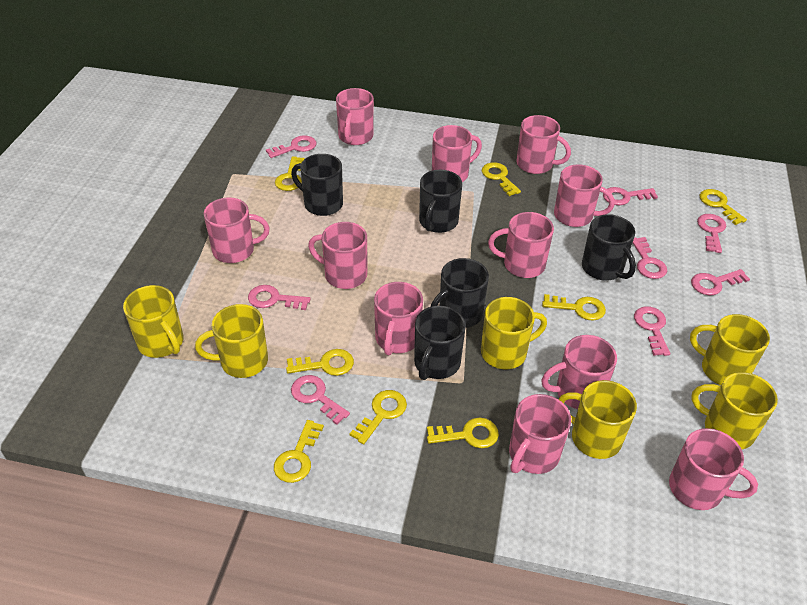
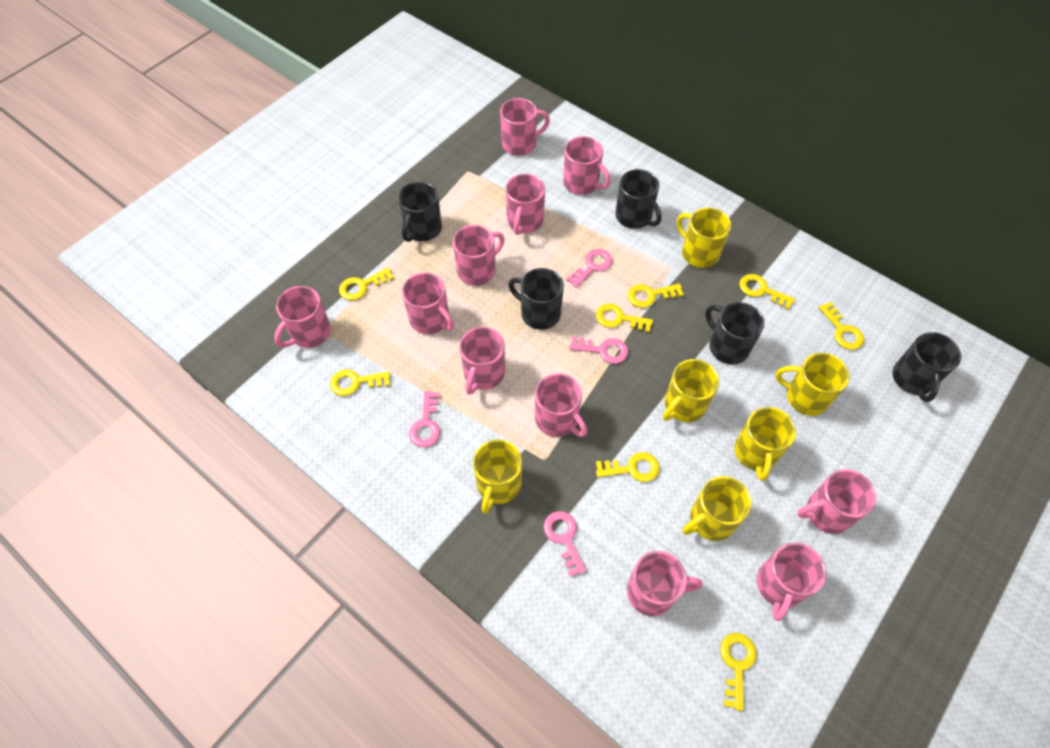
pink key: [248,285,311,310] [266,135,316,158] [291,375,350,425] [603,187,658,205] [633,237,667,279] [634,306,670,356] [691,269,750,295] [697,214,726,253] = 8 -> [409,391,440,447] [544,511,586,577] [566,249,612,288] [569,336,628,364] = 4

